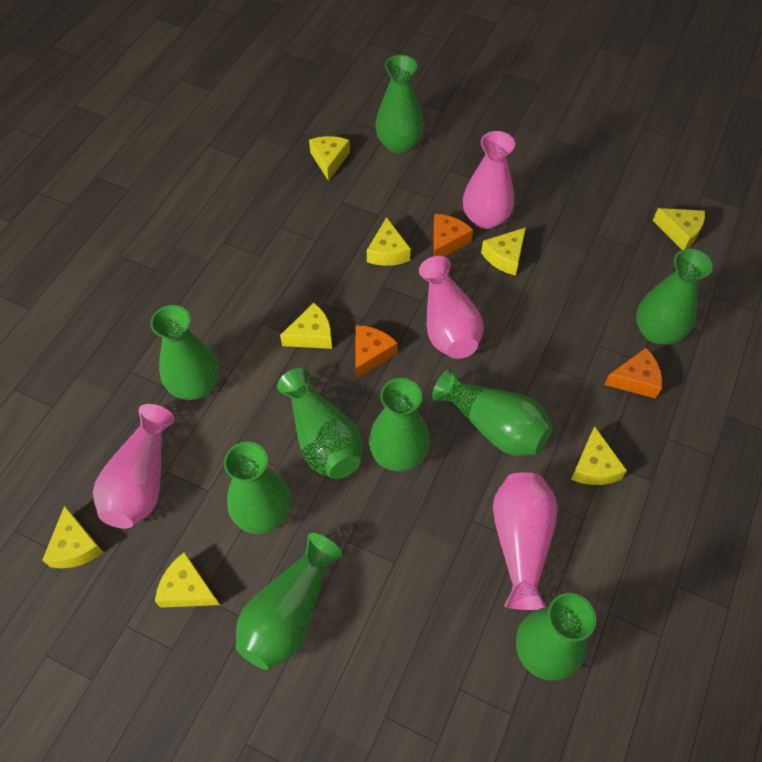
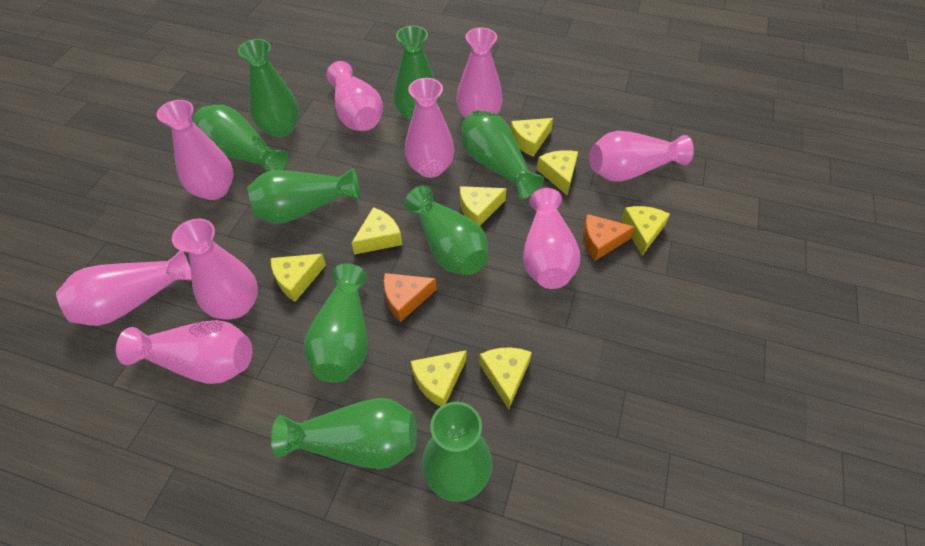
orange cheese: [355,325,398,379] [434,214,473,257] [604,348,662,398] = 3 -> [383,273,437,322] [583,214,635,261] = 2
pink vase: [93,404,175,529] [419,256,484,359] [463,131,515,229] [493,472,558,610] = 4 -> [56,250,192,326] [116,320,252,384] [157,100,233,200] [172,219,258,320] [326,61,383,131] [405,78,454,178] [456,28,503,118] [523,188,580,289] [589,131,694,182] = 9

